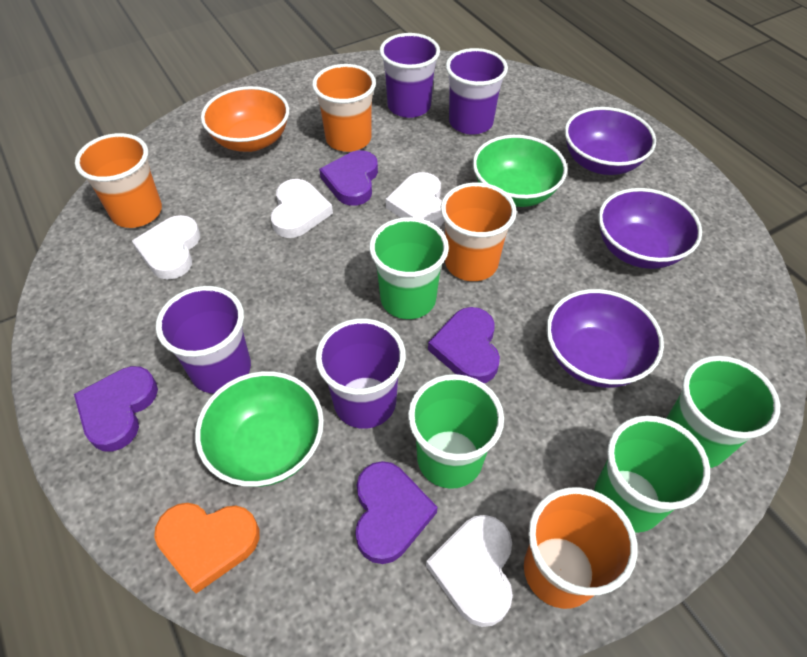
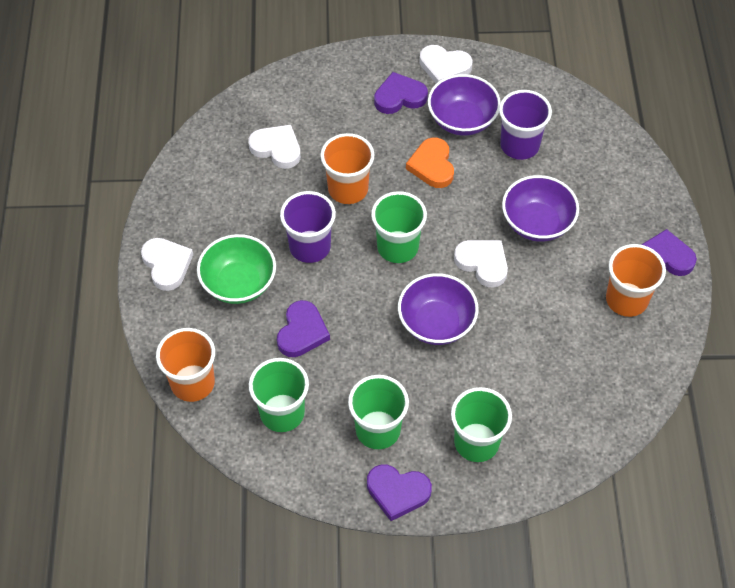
green bowl: [195,371,324,487] [473,135,567,207] = 2 -> [197,234,276,304] = 1
orange bowl: [201,86,289,152] = 1 -> none = 0
orange cup: [75,133,162,228] [312,64,376,152] [441,182,517,281] [524,487,638,609] = 4 -> [156,328,215,402] [320,133,374,204] [606,244,666,317] = 3
purple cup: [156,286,251,394] [316,319,406,429] [380,33,440,118] [446,48,508,135] = 4 -> [280,191,336,263] [499,90,552,160] = 2

